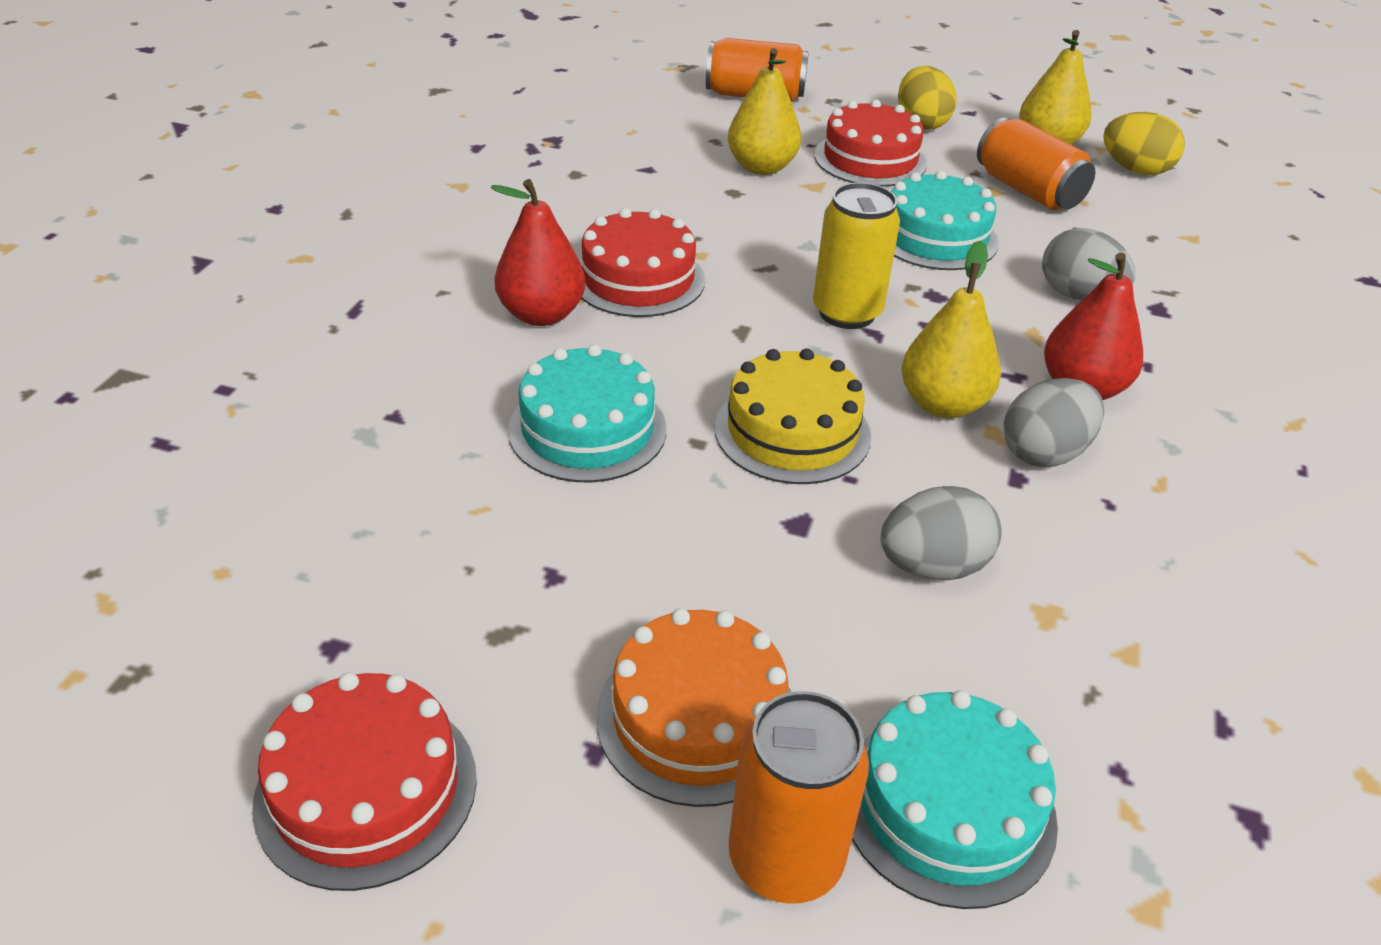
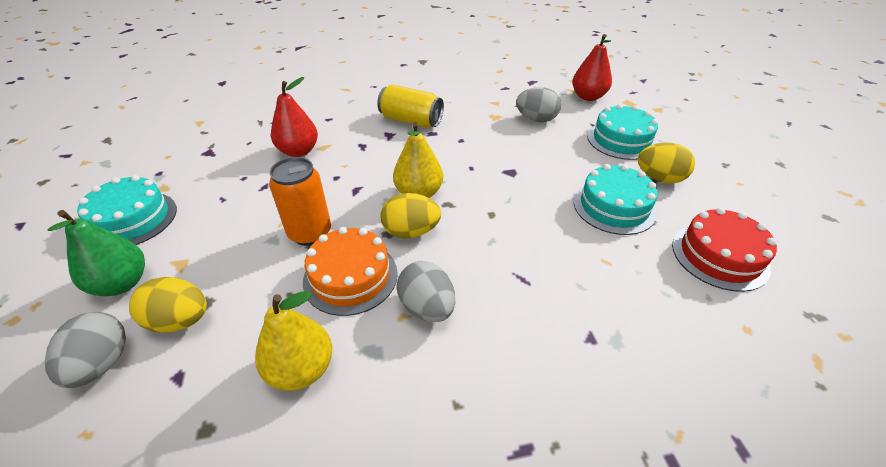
green pear: none = 0 -> [48,210,145,296] = 1
orange can: [706,38,809,102] [729,691,869,904] [977,118,1095,210] = 3 -> [269,157,331,246] = 1
red cake: [252,672,477,891] [580,208,705,317] [814,100,927,187] = 3 -> [672,208,777,292] = 1
yellow cake: [714,348,871,484] = 1 -> none = 0
yellow egg: [898,66,957,130] [1103,112,1185,175] = 2 -> [129,277,207,333] [380,193,441,239] [638,143,695,183] = 3
yellow pear: [728,48,801,175] [901,240,1001,418] [1019,30,1092,145] = 3 -> [255,291,332,391] [393,122,443,198] = 2

